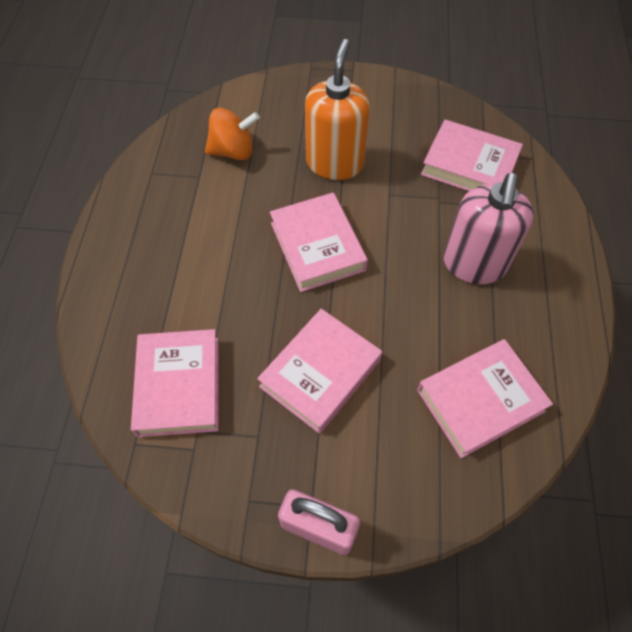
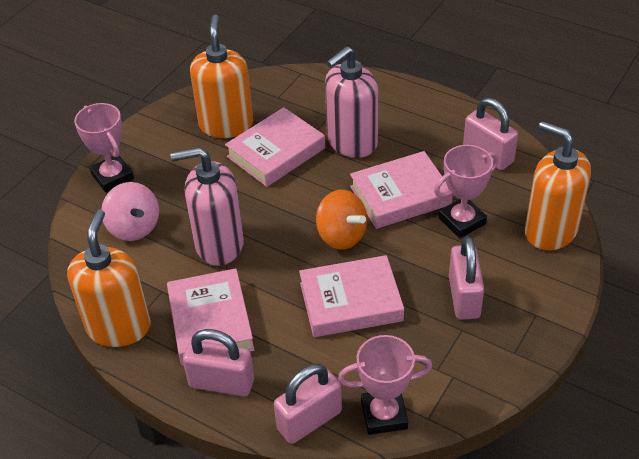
orange soap dispenser: [305,39,370,180] = 1 -> [67,209,151,347] [190,15,253,138] [525,121,591,250] = 3
pink book: [131,329,218,437] [257,309,382,434] [270,193,368,292] [417,339,553,458] [421,119,523,191] = 5 -> [167,268,254,366] [225,107,325,187] [299,255,404,337] [350,151,453,229] = 4
pink padlock: [278,489,360,555] = 1 -> [183,329,254,397] [274,364,342,444] [449,236,484,320] [463,98,518,170] = 4
pink soap dispenser: [443,173,534,284] = 1 -> [170,147,244,266] [325,46,378,158] = 2
pink spinning top: none = 0 -> [101,182,159,241] = 1
pink trophy: none = 0 -> [74,103,134,192] [338,335,432,435] [434,145,499,238] = 3

